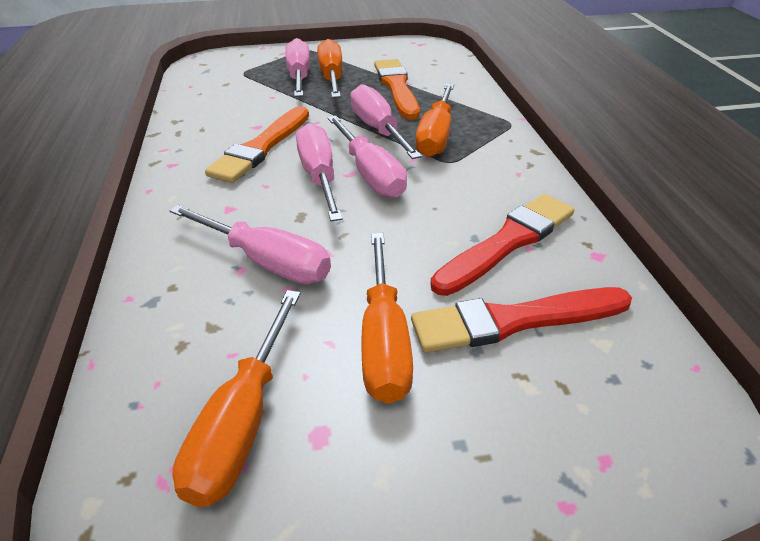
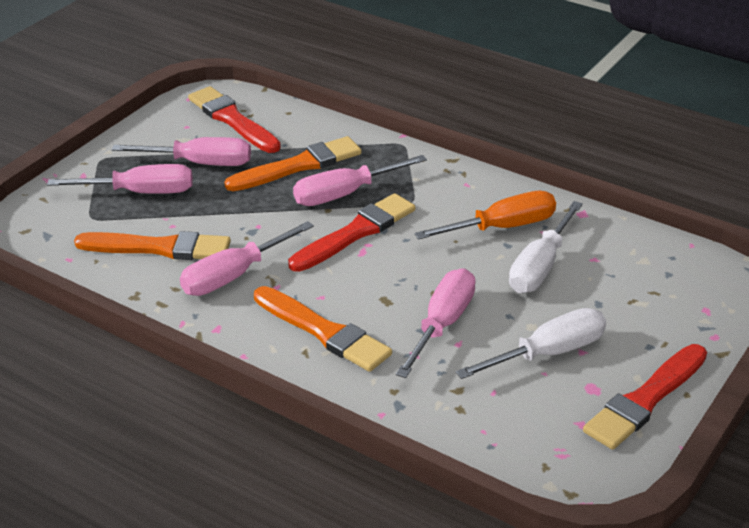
orange brush: [205,106,309,183] [374,59,420,120] = 2 -> [74,231,231,260] [224,136,362,191] [254,286,392,372] = 3
orange screwdriver: [172,290,301,507] [317,39,342,98] [361,233,413,404] [415,84,454,157] = 4 -> [414,191,556,240] = 1
red brush: [411,287,632,353] [430,194,574,296] = 2 -> [188,86,281,153] [288,193,415,272] [583,344,707,450] = 3
white screwdriver: none = 0 -> [456,308,606,379] [509,201,583,293] = 2

